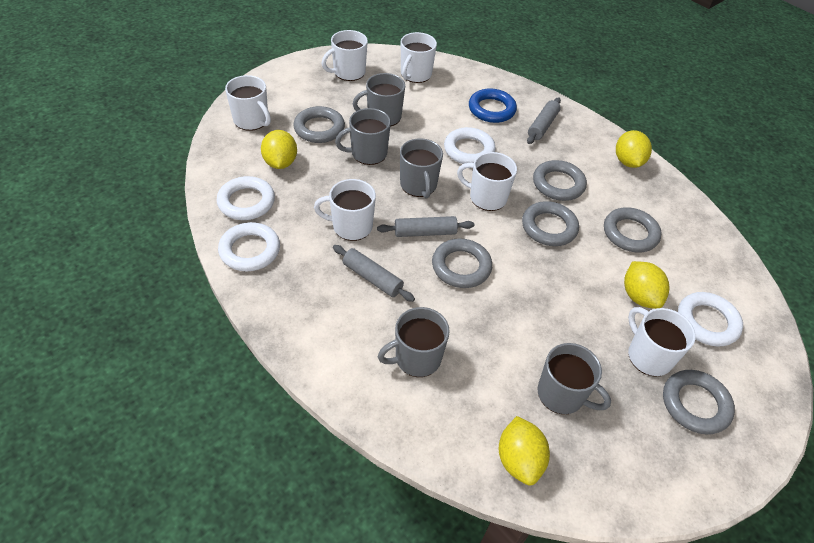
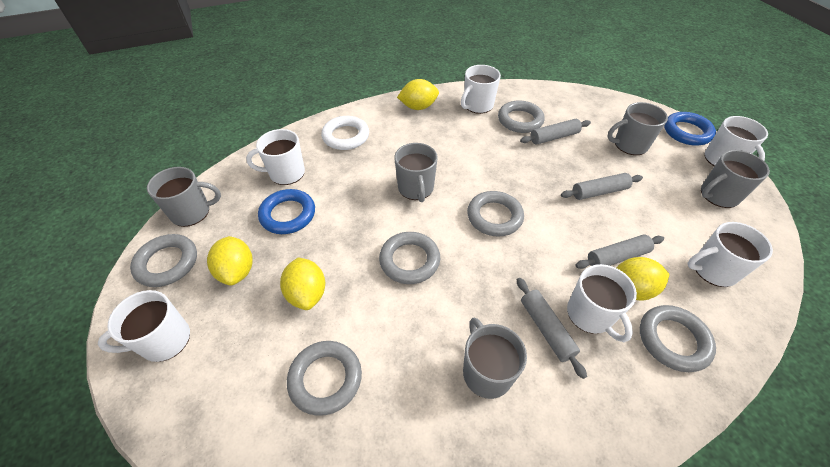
blue ring: [469,89,517,123] = 1 -> [258,189,315,234] [664,112,716,146] = 2
grey rolling pin: [333,245,415,302] [377,216,474,237] [527,97,561,144] = 3 -> [517,278,587,379] [520,119,591,145] [561,173,643,200] [575,235,664,269] = 4
white ring: [216,176,275,220] [218,222,280,271] [444,127,496,164] [678,292,743,346] = 4 -> [321,116,369,150] = 1

